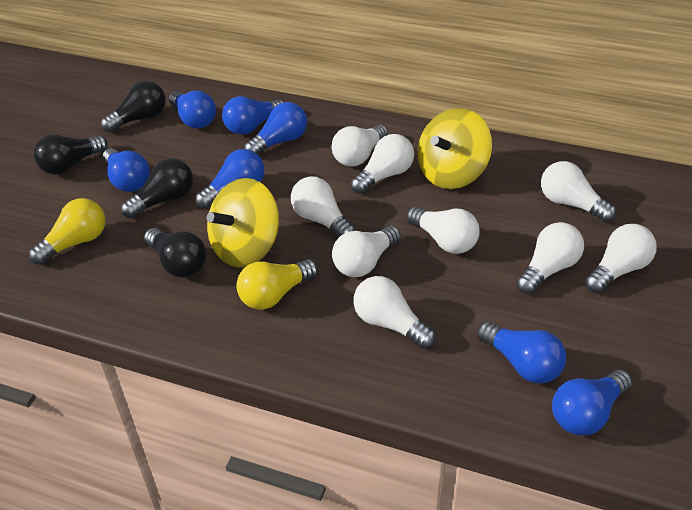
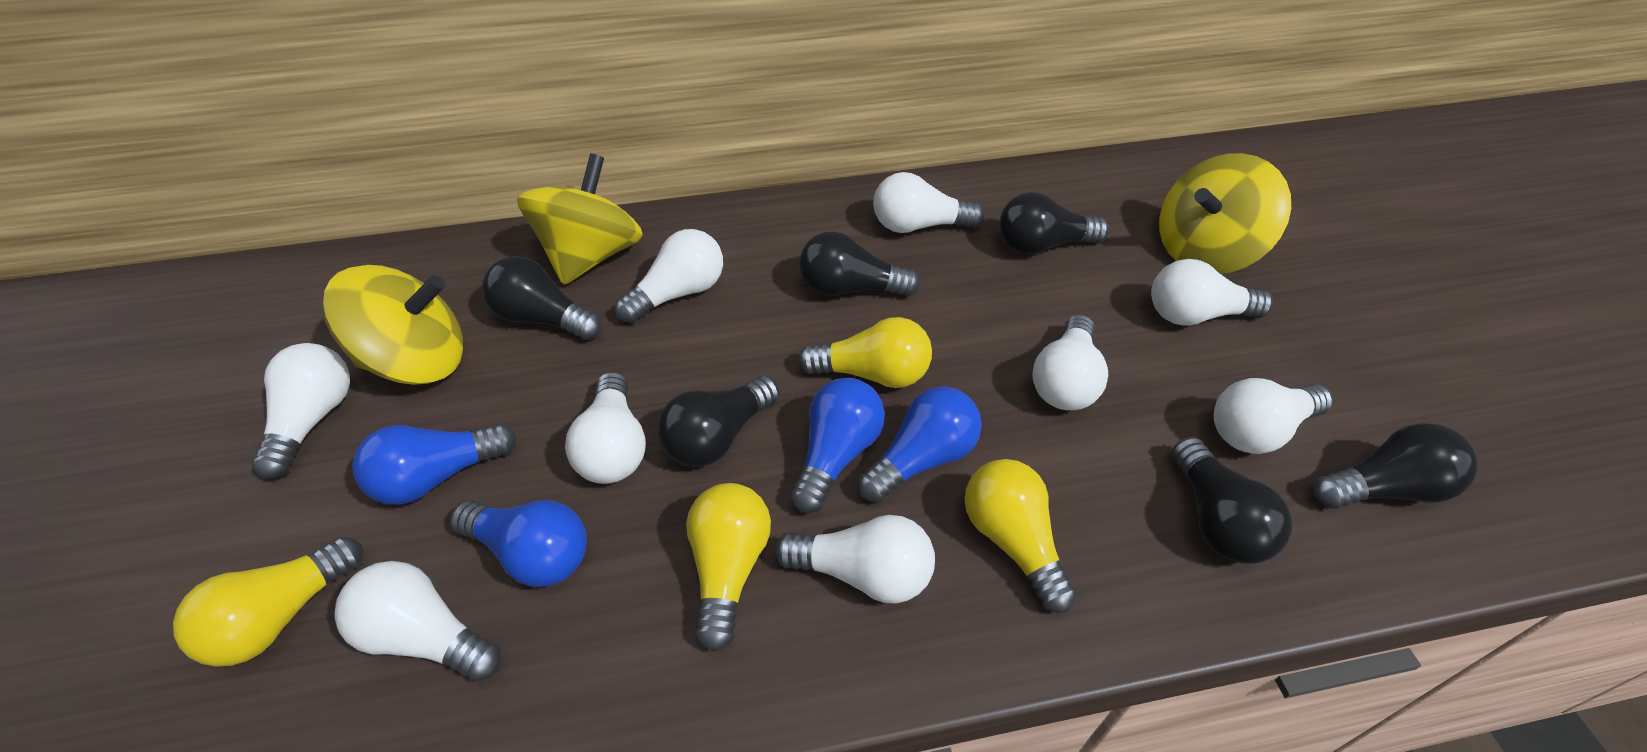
black light bulb: [34,135,108,175] [101,81,166,132] [121,159,193,218] [144,228,206,277] = 4 -> [482,256,602,340] [658,376,780,467] [799,231,920,296] [999,192,1110,254] [1172,437,1292,564] [1313,423,1477,509] = 6
blue light bulb: [102,148,150,192] [169,91,216,129] [196,149,264,209] [222,96,284,135] [244,102,307,154] [477,321,566,384] [552,369,632,436] = 7 -> [352,424,517,505] [450,500,587,587] [791,378,885,513] [858,386,982,503] = 4
yellow light bulb: [29,198,105,265] [236,259,318,310] = 2 -> [173,536,363,667] [686,483,771,652] [798,317,932,388] [964,459,1077,613] = 4
yellow spinning top: [207,178,279,267] [418,108,492,189] = 2 -> [322,265,463,385] [517,153,643,285] [1159,153,1291,274] = 3

